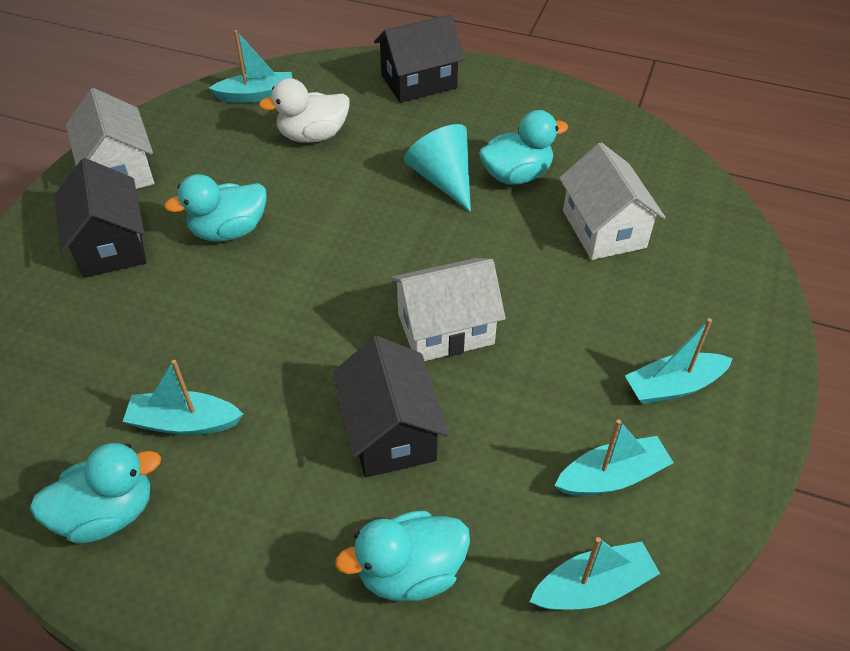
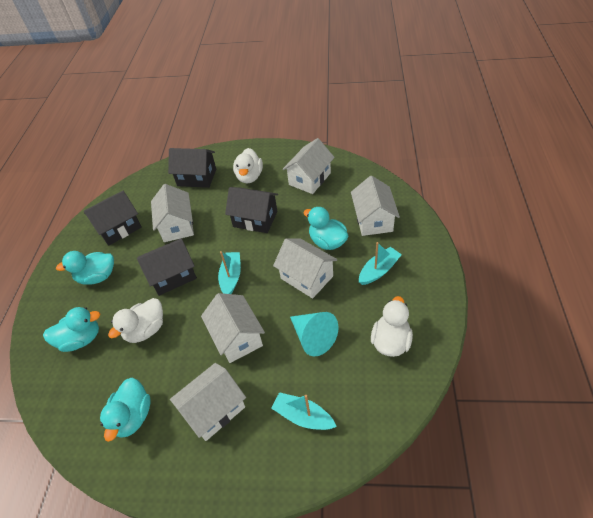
black house: [55,158,146,278] [332,336,449,477] [374,14,465,103] = 3 -> [84,191,142,246] [137,239,197,296] [168,148,216,188] [225,187,278,233] = 4
turquoise boat: [123,360,243,435] [209,30,292,103] [529,537,660,610] [554,420,674,496] [625,318,733,404] = 5 -> [218,251,241,294] [271,392,337,430] [359,242,402,285] = 3
white duck: [259,78,349,143] = 1 -> [108,298,163,343] [233,148,263,183] [371,296,413,357] = 3
white house: [66,88,154,189] [390,258,506,361] [559,142,665,260] = 3 -> [151,184,194,242] [170,363,246,441] [201,293,265,363] [273,238,337,299] [282,138,335,194] [351,175,400,236] = 6

